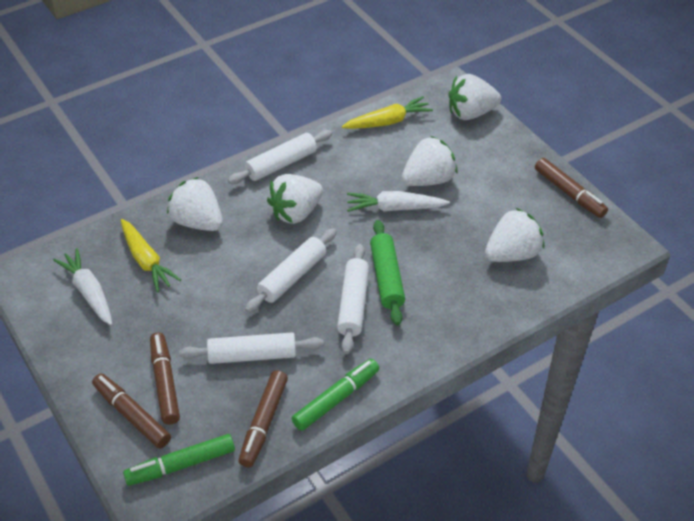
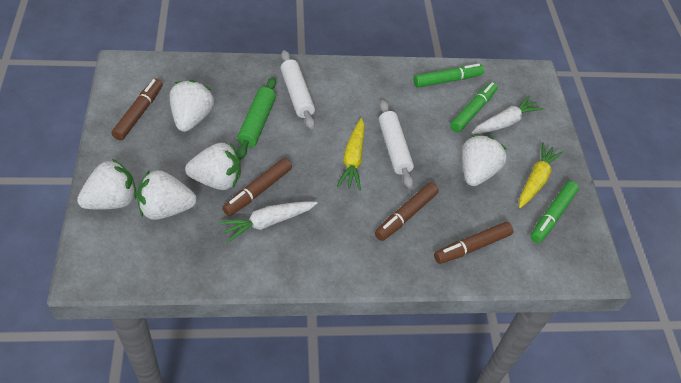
green marker: [123,434,235,486] [292,359,379,431] = 2 -> [414,64,484,88] [450,82,498,132] [530,181,579,243] = 3
white rolling pin: [179,332,324,364] [228,130,332,184] [245,228,337,313] [337,244,369,354] = 4 -> [281,50,315,129] [379,100,414,189] = 2

